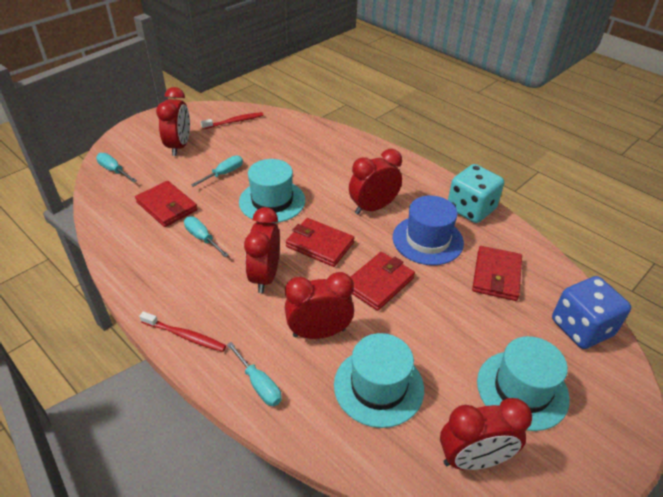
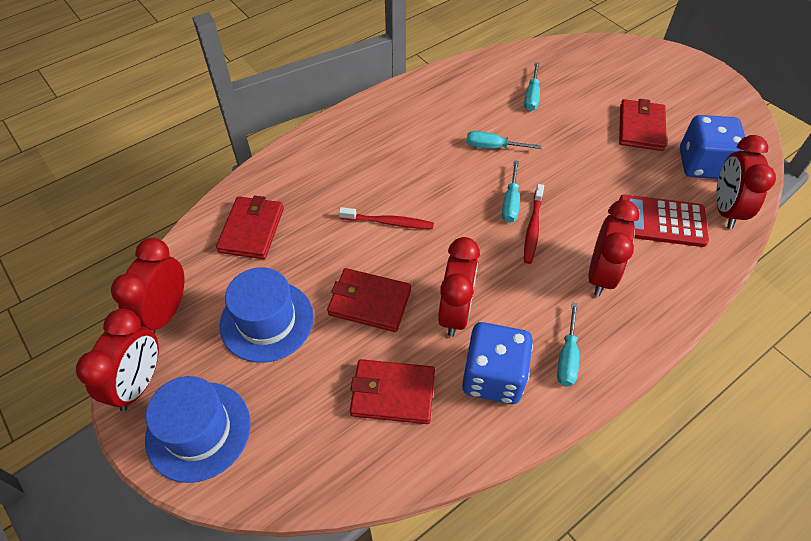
blue dice: [552,276,631,349] = 1 -> [462,322,533,404] [680,115,745,179] = 2
blue hat: [393,195,464,265] = 1 -> [145,376,251,483] [220,267,314,363] = 2
red calculator: none = 0 -> [619,194,709,247] = 1
turquoise dice: [448,164,504,223] = 1 -> none = 0
turquoise hat: [239,159,305,223] [334,333,424,428] [477,336,570,431] = 3 -> none = 0

